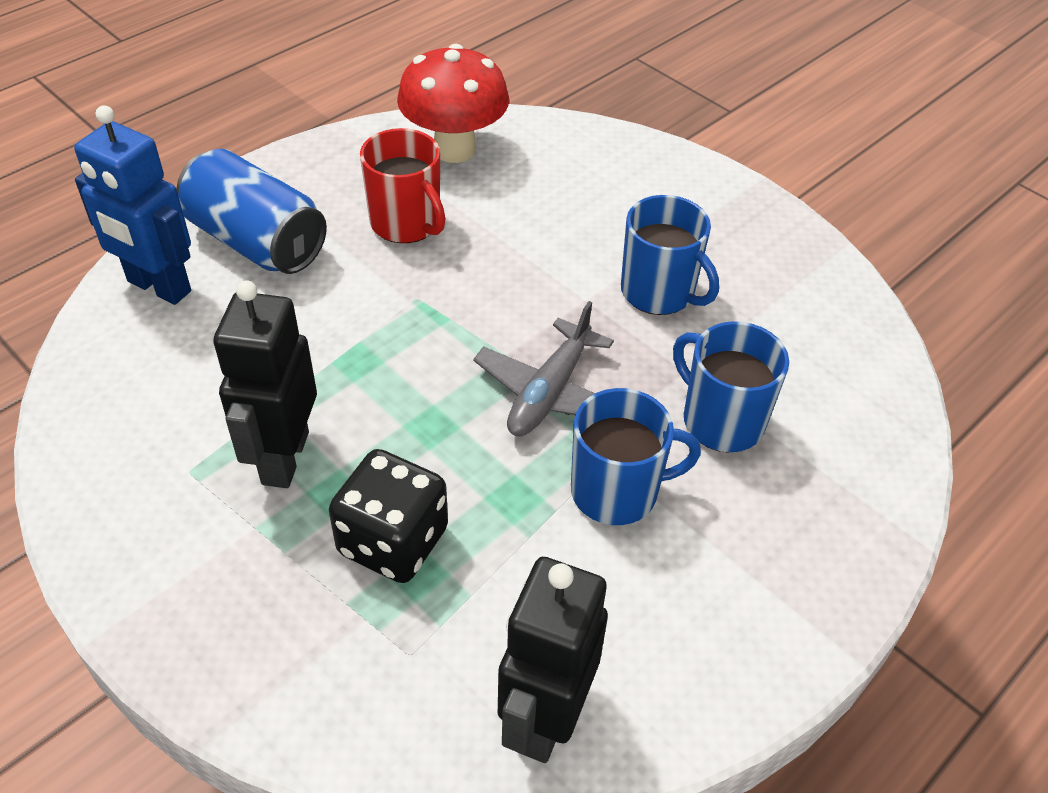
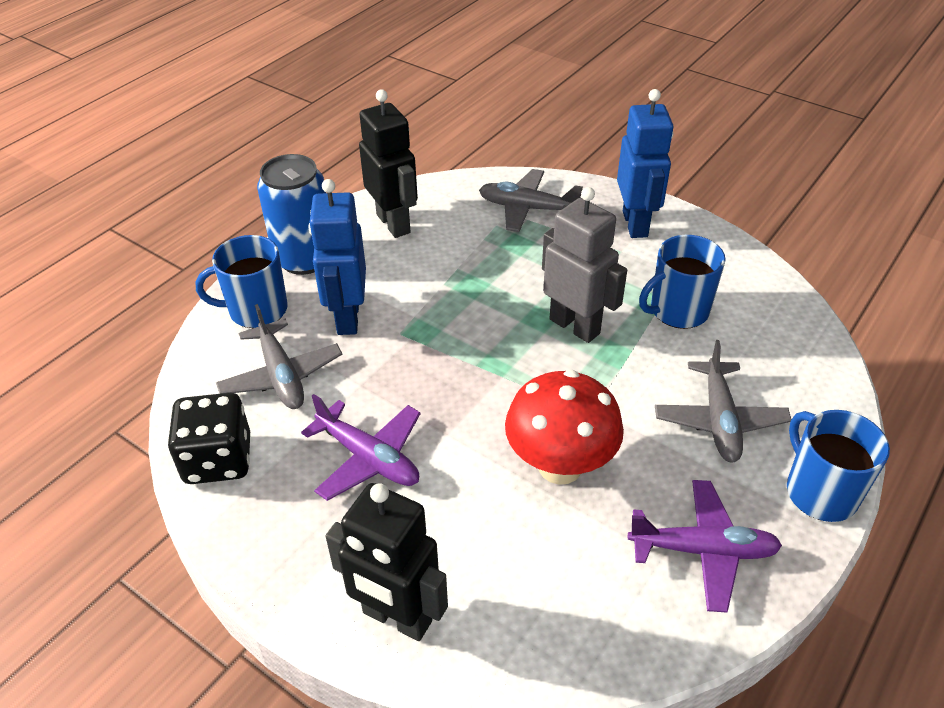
blue robot: [74,105,191,305] = 1 -> [308,179,366,335] [617,89,674,238] = 2
grey plane: [473,301,614,436] = 1 -> [216,304,342,409] [479,169,583,232] [655,340,791,462] = 3
grey robot: none = 0 -> [542,187,627,343] = 1
purple plane: none = 0 -> [301,394,421,501] [628,480,782,613] = 2
red mug: [360,128,445,243] = 1 -> none = 0

